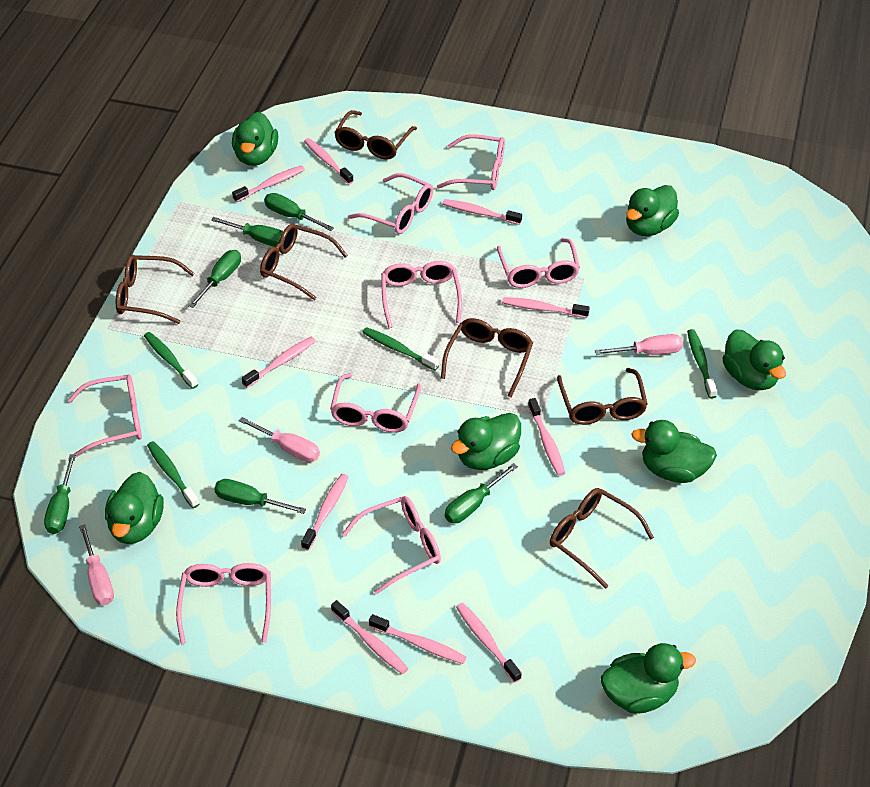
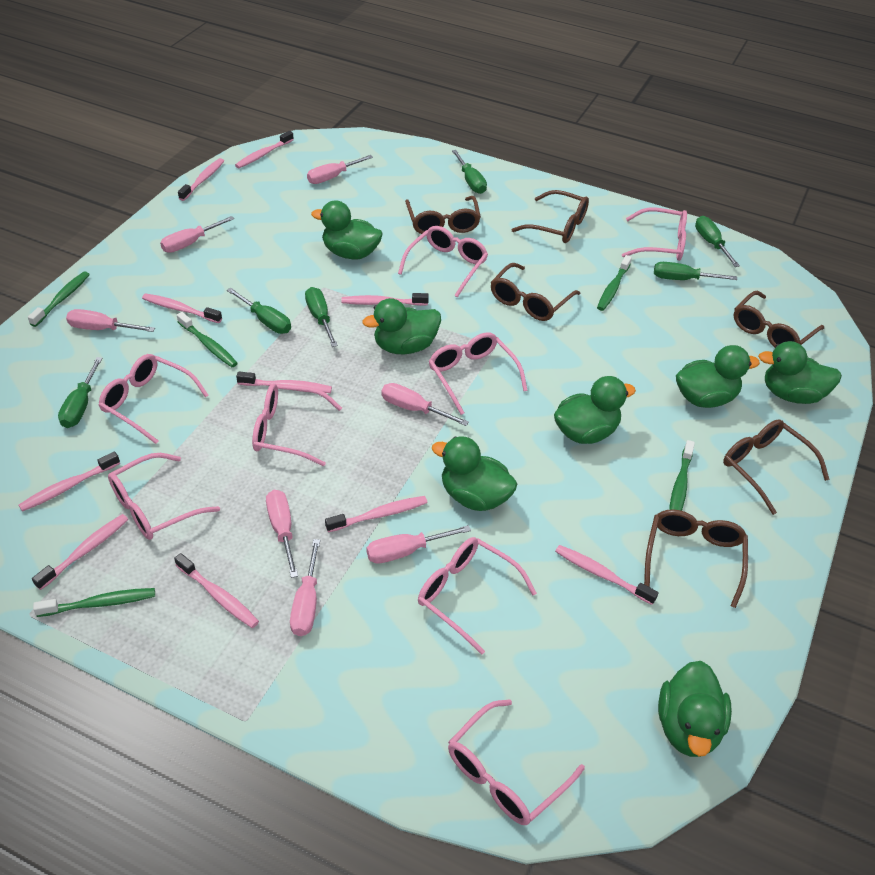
green toothbrush: [144,332,198,389] [147,441,199,508] [363,327,439,371] [687,329,717,399] = 4 -> [28,271,90,327] [33,588,155,617] [177,312,238,367] [597,255,632,311] [669,440,695,511] = 5
pink screwdriver: [79,524,114,605] [239,417,320,462] [595,334,683,355] = 3 -> [66,309,155,332] [160,216,234,253] [266,490,298,578] [290,539,320,636] [307,155,373,184] [366,525,471,564] [381,383,469,426] = 7

